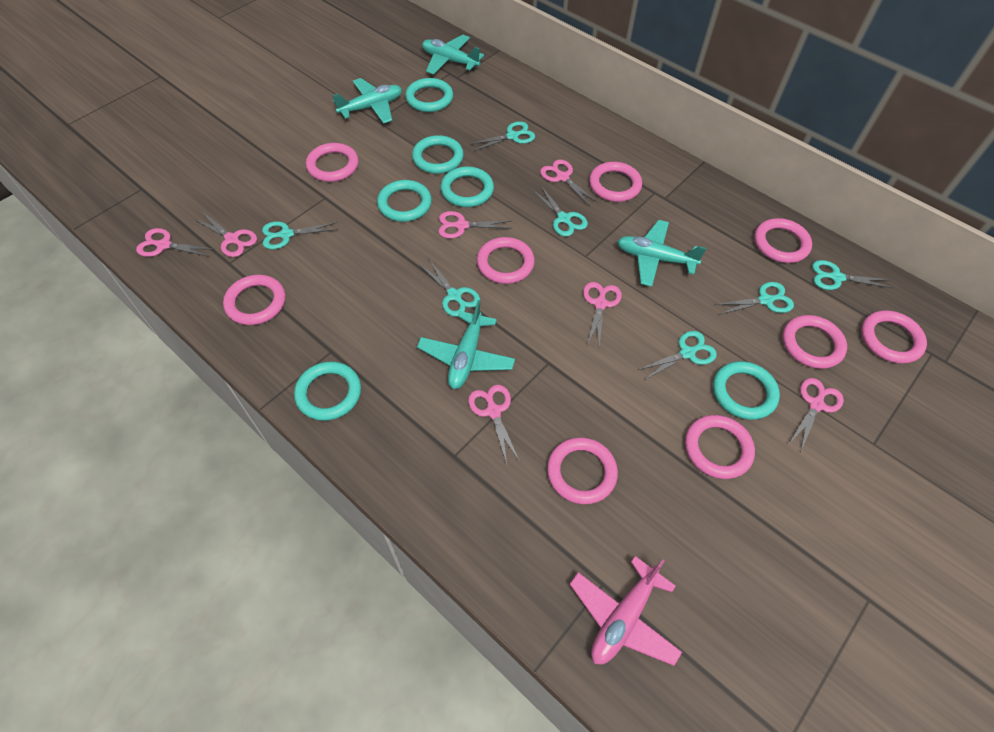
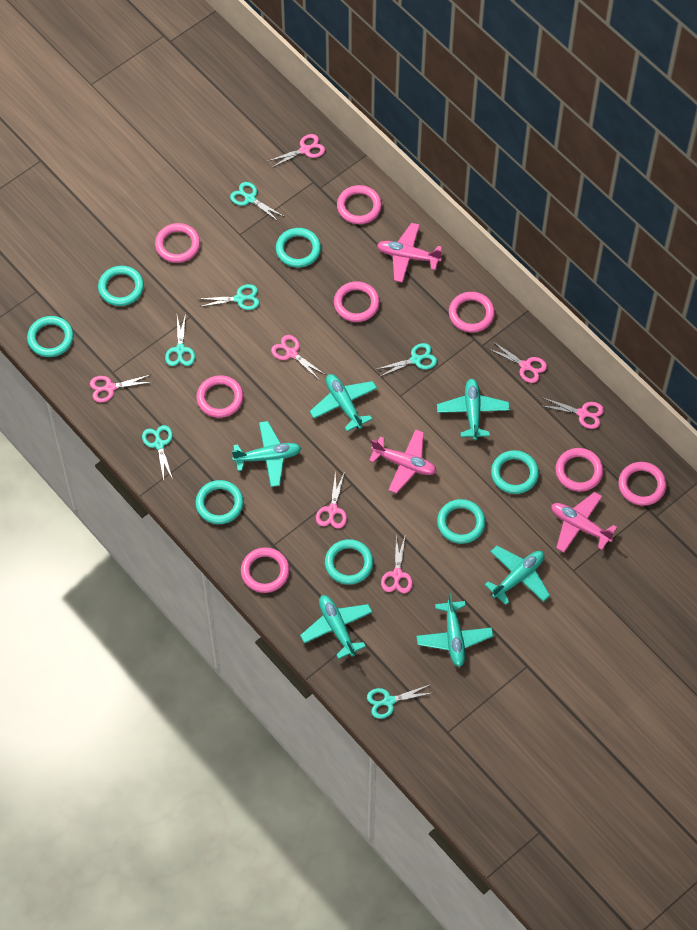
pink plane: [570,556,682,666] = 1 -> [369,429,437,493] [377,223,442,283] [551,492,617,553] = 3
pink ring: [223,275,285,325] [306,143,358,182] [477,237,535,284] [547,437,618,504] [589,162,642,202] [685,415,755,479] [754,218,812,263] [782,315,847,369] [861,310,927,364] = 9 -> [155,223,200,263] [196,375,243,418] [241,547,290,593] [334,281,380,322] [337,185,382,224] [449,292,495,332] [556,448,603,491] [618,462,667,506] = 8
turquoise plane: [332,78,402,124] [417,300,515,389] [422,35,484,75] [617,220,706,287] = 4 -> [232,421,301,487] [300,595,372,659] [309,374,377,431] [416,593,493,667] [437,379,510,440] [485,546,550,605] = 6
turquoise ring: [294,361,361,421] [377,180,432,222] [405,78,453,112] [412,135,464,174] [440,166,494,207] [713,361,780,420] = 6 -> [27,316,74,357] [98,266,144,306] [195,480,244,524] [276,228,321,268] [325,539,373,585] [437,499,485,544] [491,450,539,494] = 7
turquoise scissors: [262,221,338,249] [419,258,480,317] [469,121,535,151] [532,185,588,237] [638,331,717,380] [714,282,794,315] [812,260,892,290] = 7 -> [142,425,173,480] [165,313,195,366] [199,284,259,310] [230,182,285,222] [367,684,432,719] [375,343,437,377] = 6

